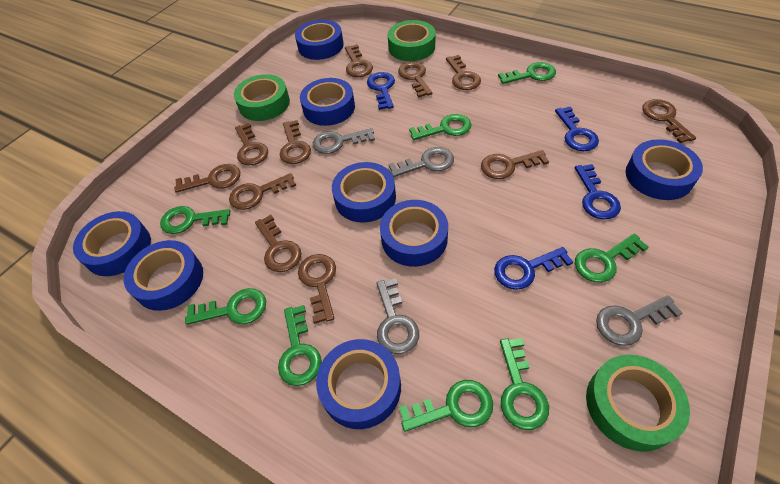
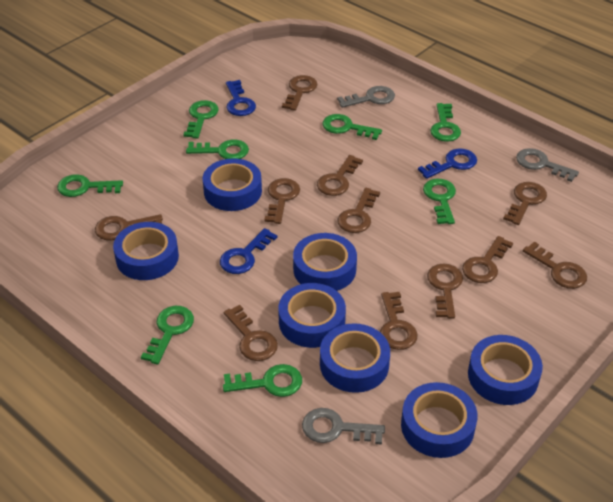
blue key: [367,72,395,110] [494,247,573,290] [555,107,599,151] [575,164,621,220] = 4 -> [220,228,278,274] [226,80,256,116] [418,148,477,179] = 3
blue tape: [73,211,151,276] [124,240,203,311] [295,20,344,60] [300,78,355,126] [316,339,401,429] [332,162,396,223] [380,200,448,267] [626,139,703,200] = 8 -> [113,222,179,280] [203,158,262,211] [278,283,346,348] [293,233,357,291] [320,323,390,393] [401,382,478,458] [468,335,543,405] = 7
green tape: [234,74,290,121] [388,20,436,61] [586,355,690,452] = 3 -> none = 0
grey key: [313,128,375,154] [376,278,419,354] [388,147,454,177] [596,295,682,346] = 4 -> [302,408,385,444] [337,86,395,108] [516,148,579,182] = 3

